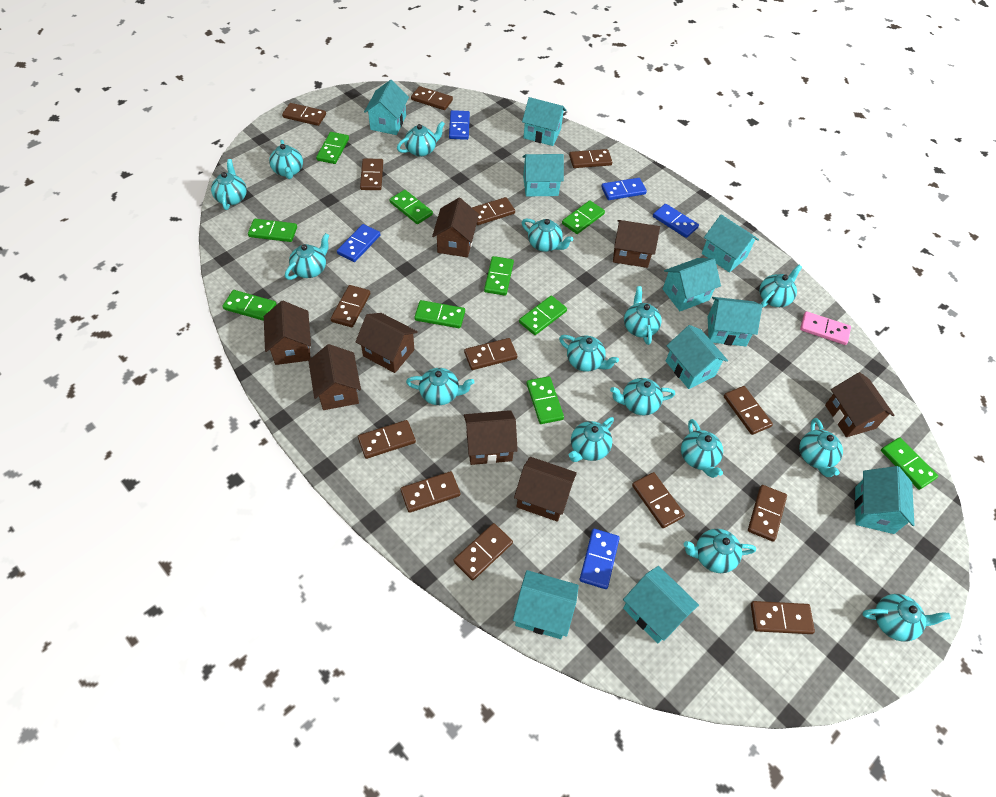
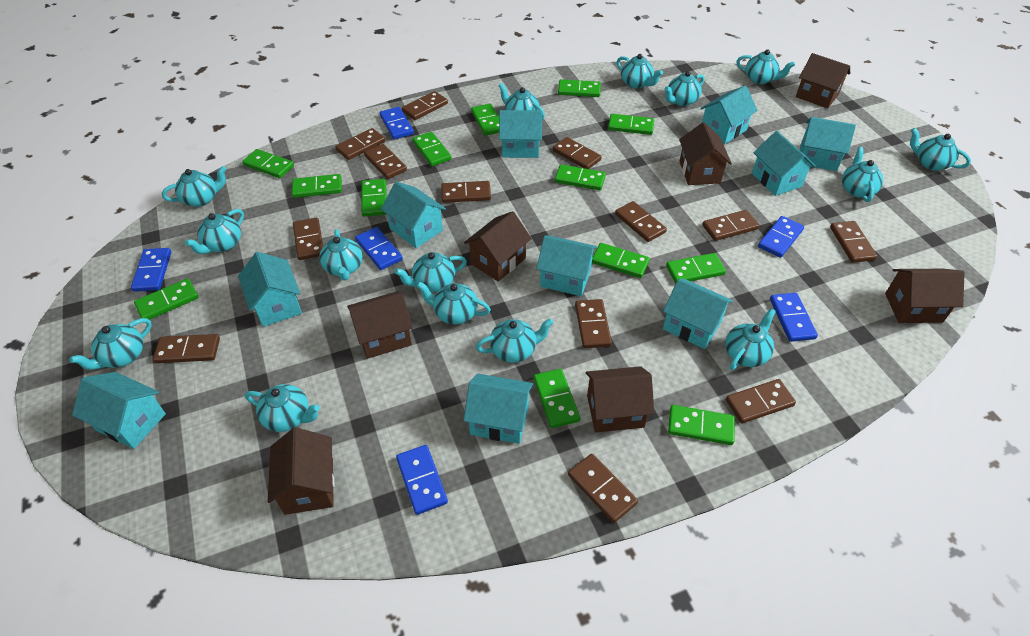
blue domino: [337,224,380,262] [449,110,470,140] [580,529,620,589] [601,178,647,200] [653,204,699,238] = 5 -> [131,248,171,292] [355,227,403,270] [380,107,414,139] [396,445,448,515] [758,216,804,258] [770,293,818,342] = 6
brown domino: [282,103,326,126] [331,285,370,327] [358,420,416,459] [360,159,383,190] [400,471,460,513] [411,86,453,110] [454,523,513,580] [464,338,517,370] [472,197,515,225] [569,149,612,168] [632,472,685,528] [724,386,773,435] [748,485,787,542] [751,601,815,634] = 14 -> [153,334,220,363] [293,218,323,260] [335,128,385,160] [364,144,407,179] [402,91,448,120] [441,181,491,203] [552,137,602,169] [568,454,638,523] [575,299,612,348] [615,201,667,242] [702,210,759,241] [726,379,796,423] [830,221,878,263] = 13
brown house: [264,301,311,365] [308,344,361,410] [355,313,418,373] [432,198,479,257] [464,410,518,465] [514,457,577,522] [613,220,660,268] [825,372,894,437] = 8 -> [268,427,334,515] [347,291,413,359] [464,211,532,282] [586,366,654,432] [679,122,732,185] [796,53,850,108] [885,269,965,323] = 7
green domino: [222,290,276,321] [248,219,297,242] [316,132,349,164] [390,190,433,224] [414,300,465,328] [484,256,514,296] [519,296,567,335] [527,376,564,424] [562,200,605,234] [881,437,938,490] = 10 -> [134,278,199,320] [242,149,294,178] [292,174,342,198] [361,179,387,217] [412,132,452,166] [471,103,499,136] [533,369,580,428] [555,164,606,190] [558,79,601,97] [592,243,650,278] [608,114,654,135] [666,253,726,284] [668,405,735,445] = 13
pink domino: [800,311,851,345] = 1 -> none = 0

